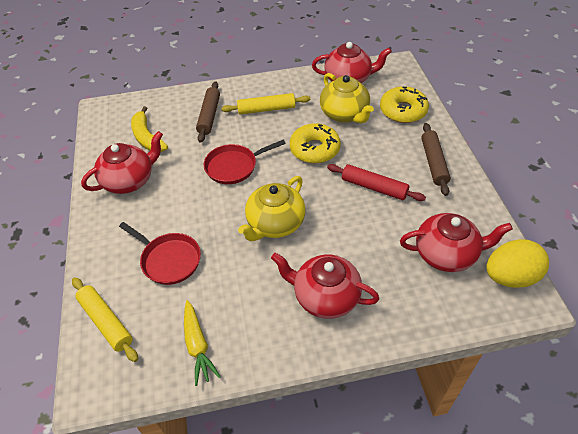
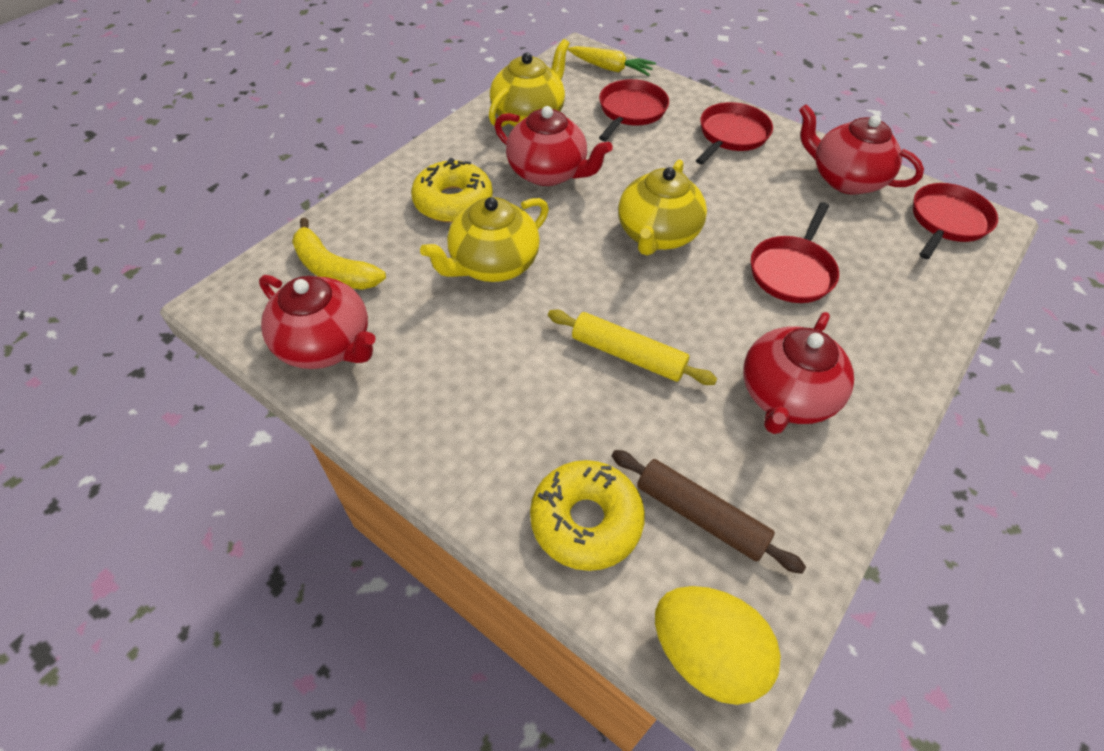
brown rolling pin: [196,82,220,143] [422,123,451,196] = 2 -> [612,450,806,574] = 1
red pan: [119,222,201,285] [204,140,286,184] = 2 -> [599,79,669,141] [696,102,773,164] [751,202,839,303] [913,183,998,259] = 4
red rolling pin: [327,164,426,201] = 1 -> none = 0
yellow rolling pin: [72,277,138,362] [221,93,310,115] = 2 -> [548,310,717,385] = 1
yellow teapot: [238,176,306,241] [320,73,374,123] = 2 -> [420,197,549,282] [489,39,570,127] [618,159,707,256] = 3

